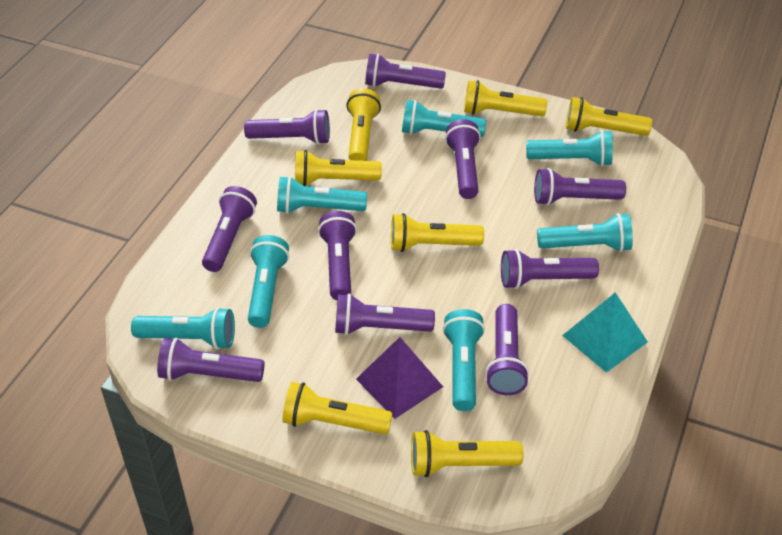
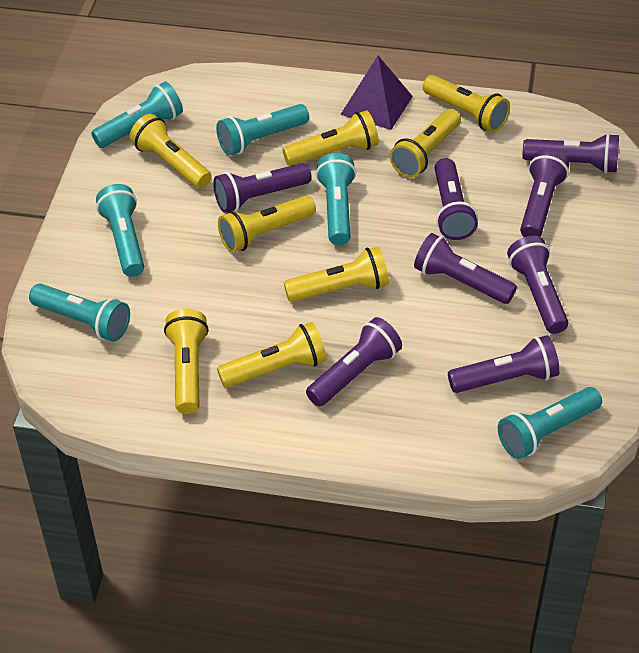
purple flashlight: [157,338,265,382] [202,186,257,272] [244,109,330,145] [318,211,357,300] [335,293,435,335] [365,53,446,89] [445,119,481,199] [485,304,529,395] [501,249,599,289] [534,168,626,205] = 10 -> [213,163,312,213] [306,317,402,407] [414,233,517,304] [435,158,478,240] [448,335,560,393] [507,236,568,334] [520,149,569,237] [522,133,619,173] = 8
turquoise flashlight: [131,307,235,349] [248,235,289,328] [277,176,367,214] [402,100,486,137] [443,309,485,411] [526,130,613,166] [537,213,633,252] = 7 -> [29,284,130,342] [91,82,183,148] [96,184,144,277] [216,104,309,156] [316,153,356,245] [498,387,602,459] = 6
turquoise pyramid: [562,292,648,373] = 1 -> none = 0
yellow flashlight: [282,382,393,434] [295,150,382,186] [346,88,381,161] [391,213,484,252] [411,430,523,477] [464,80,547,116] [566,97,652,136] = 7 -> [130,114,212,189] [164,309,209,414] [217,322,327,388] [218,195,316,253] [282,110,379,166] [284,246,389,302] [389,109,461,178] [423,75,510,133] = 8

